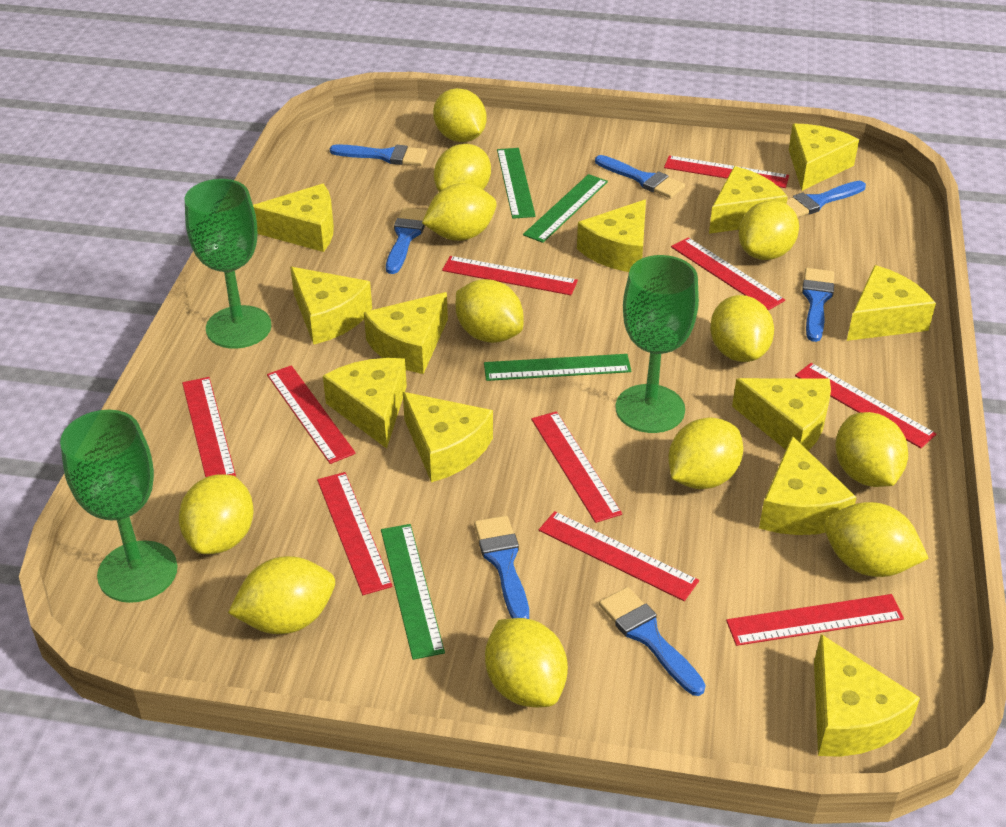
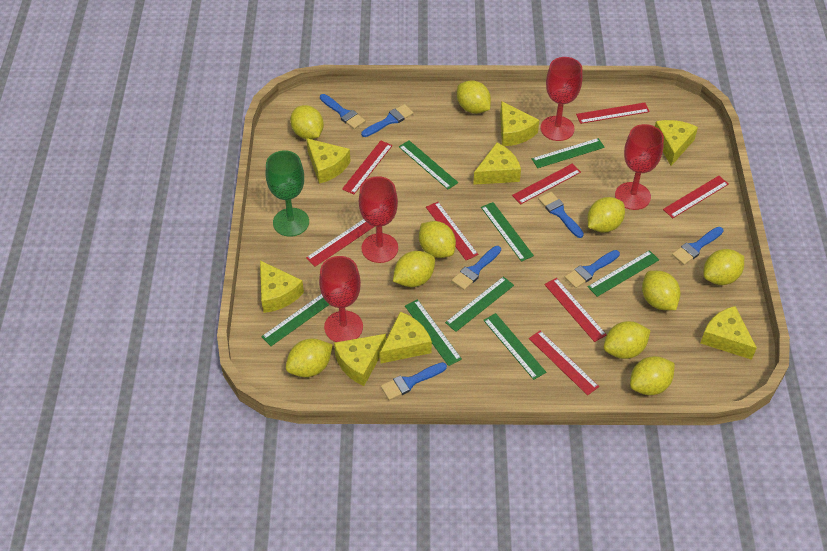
green goblet: [60,410,178,603] [185,179,272,349] [616,255,699,433] = 3 -> [266,150,309,237] = 1
green ruler: [381,524,445,660] [484,354,631,381] [497,148,536,219] [523,174,608,243] = 4 -> [261,294,330,346] [399,140,458,189] [405,299,462,366] [445,276,514,332] [481,202,534,262] [483,313,546,380] [532,138,605,168] [588,250,659,297] = 8
red goblet: none = 0 -> [319,256,363,342] [359,176,398,263] [540,57,583,141] [615,124,664,210] = 4
red ruler: [182,377,236,478] [267,365,356,464] [317,472,393,595] [442,256,578,295] [531,411,622,523] [539,511,699,601] [664,155,789,188] [671,237,785,310] [726,594,904,646] [795,363,936,448] = 10 -> [306,219,375,267] [342,141,392,195] [426,202,479,260] [512,163,581,204] [529,330,599,395] [544,278,607,342] [576,102,650,124] [663,176,729,218] = 8
yellow cheese: [253,184,334,252] [290,267,372,345] [323,358,407,449] [364,292,448,374] [403,392,493,482] [577,199,646,272] [709,166,788,234] [732,378,831,451] [759,436,857,535] [789,124,859,191] [814,634,920,757] [847,265,936,341] = 12 -> [260,261,304,313] [306,138,351,184] [334,334,386,386] [380,312,432,363] [473,143,521,185] [500,101,539,146] [655,120,698,166] [701,306,757,360] = 8
yellow lemon: [179,474,253,554] [228,556,335,634] [422,183,497,241] [433,88,487,142] [434,144,491,192] [456,279,524,343] [485,618,568,707] [668,417,743,489] [710,295,774,362] [738,201,799,260] [824,502,929,577] [835,412,908,487] = 12 -> [286,338,333,377] [290,105,324,139] [393,251,435,287] [419,221,456,258] [457,80,491,114] [587,197,625,232] [604,321,651,359] [630,356,675,395] [642,271,681,310] [703,249,744,285] = 10

